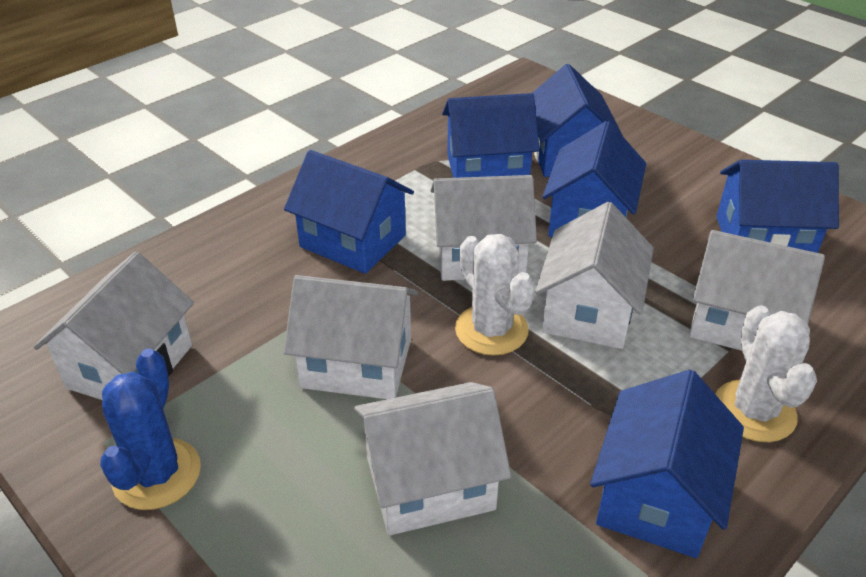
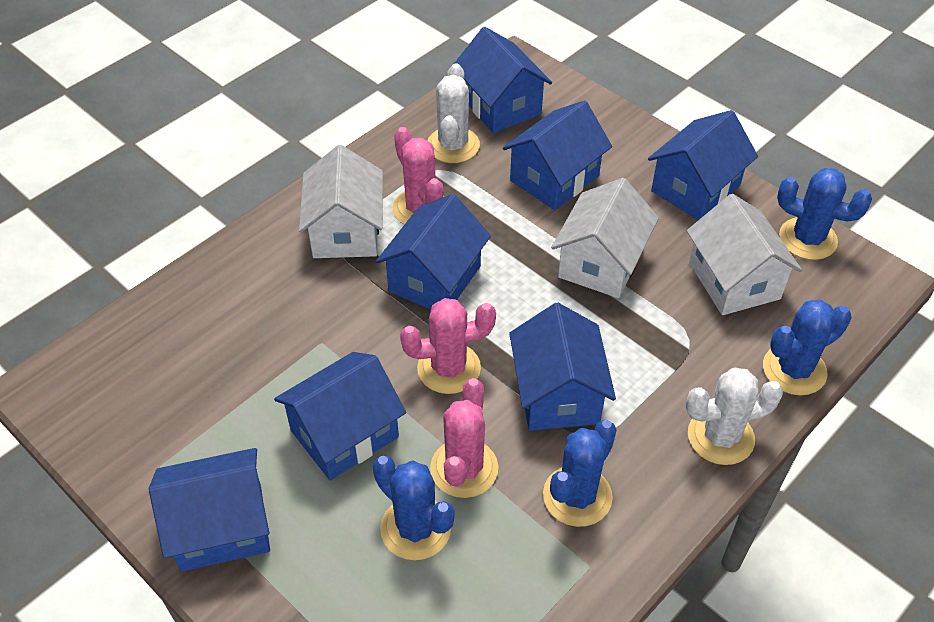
blue cactus: [100,349,201,510] = 1 -> [373,456,455,560] [543,420,617,527] [763,300,852,395] [777,168,872,260] = 4
blue house: [284,150,414,274] [442,93,540,178] [532,64,623,177] [542,121,646,237] [590,370,744,558] [716,160,839,253] = 6 -> [149,448,270,572] [274,352,406,480] [376,194,491,310] [454,27,552,133] [503,100,612,210] [509,303,616,431] [648,110,758,220] = 7
pink cactus: none = 0 -> [393,127,445,225] [400,298,496,394] [430,378,498,498] = 3
white house: [33,252,194,400] [284,275,418,399] [354,382,511,535] [431,175,537,281] [535,202,653,349] [689,230,825,351] = 6 -> [299,145,383,258] [551,178,659,298] [687,194,802,315] = 3

